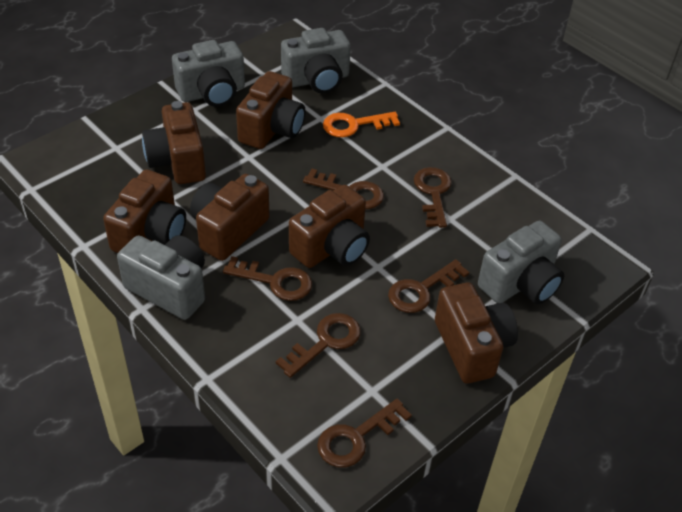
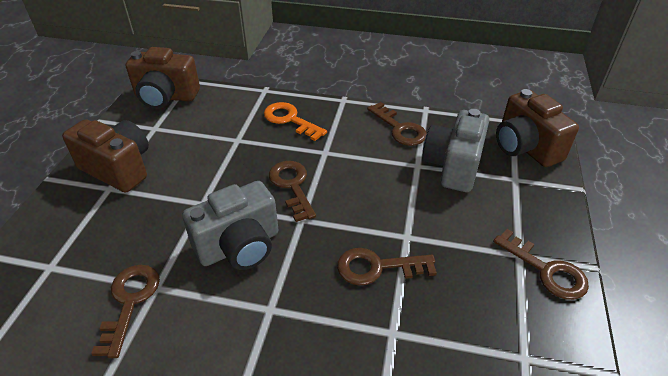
brown camera: [103,170,186,253] [142,101,206,184] [190,174,269,261] [236,71,305,149] [289,185,370,268] [435,282,518,383] = 6 -> [62,119,149,193] [126,47,200,109] [496,89,579,167] = 3
brown key: [223,256,312,301] [276,313,361,378] [303,169,384,209] [317,398,412,467] [388,259,469,313] [414,167,452,228] = 6 -> [91,265,160,358] [269,161,316,222] [337,248,437,286] [367,102,427,146] [493,229,589,300] = 5
grey camera: [117,235,205,320] [172,40,245,107] [281,28,351,93] [478,221,564,304] = 4 -> [182,181,279,270] [422,109,489,192] = 2

